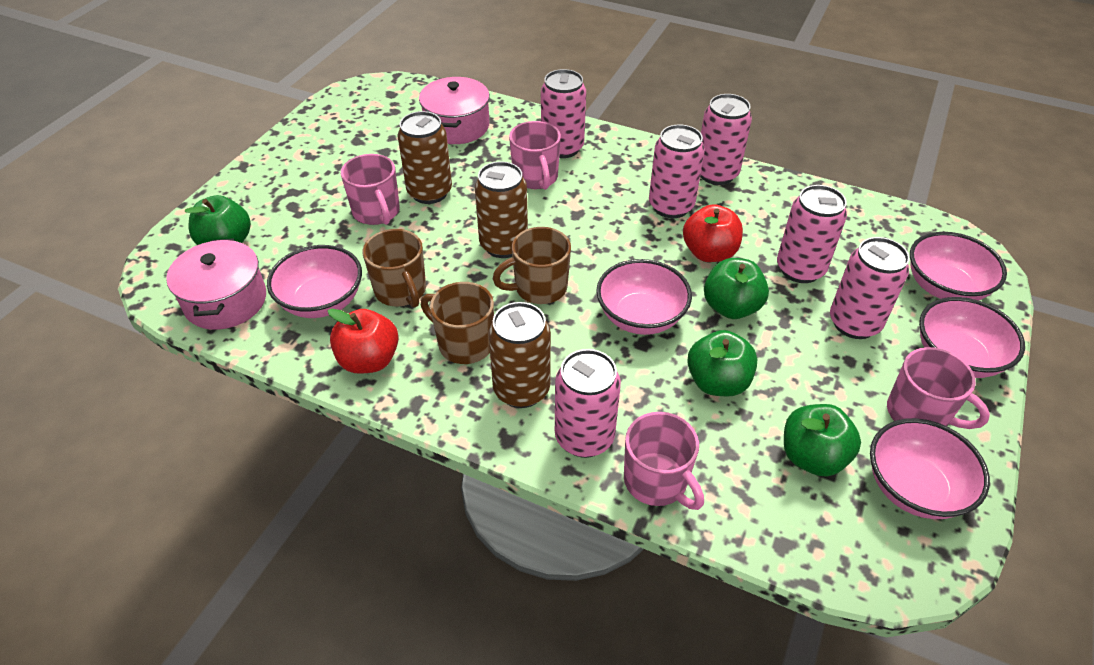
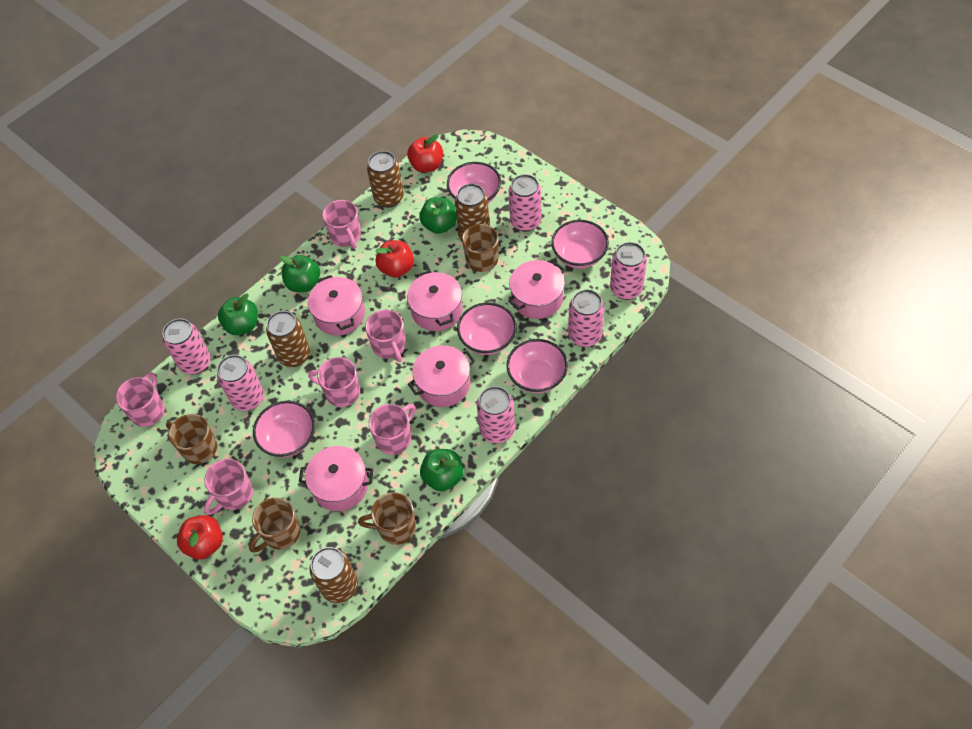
brown can: [397,111,452,204] [475,161,528,258] [488,302,551,408] = 3 -> [266,311,310,367] [309,547,358,603] [367,151,404,208] [455,184,490,234] = 4
brown mug: [362,229,426,308] [421,282,494,364] [493,227,571,304] = 3 -> [166,414,217,464] [249,497,301,553] [358,492,416,545] [458,224,498,272] = 4
pink mug: [341,154,400,225] [509,121,561,190] [624,412,704,510] [887,347,990,429] = 4 -> [116,372,165,427] [204,459,253,515] [308,357,360,407] [322,200,361,249] [365,310,406,362] [369,404,416,455] = 6
pink pot: [166,238,266,330] [419,77,490,144] = 2 -> [299,446,374,511] [308,275,365,336] [407,270,463,331] [408,345,475,407] [508,260,565,319] = 5
red apple: [328,309,399,374] [683,204,743,262] = 2 -> [177,515,223,560] [375,240,414,278] [407,134,443,172] = 3

